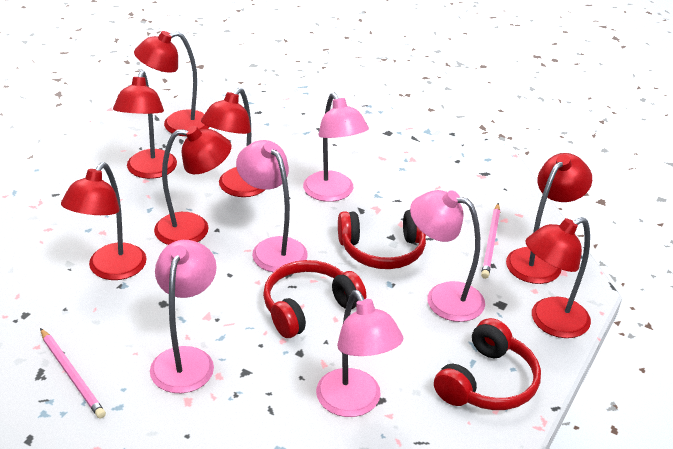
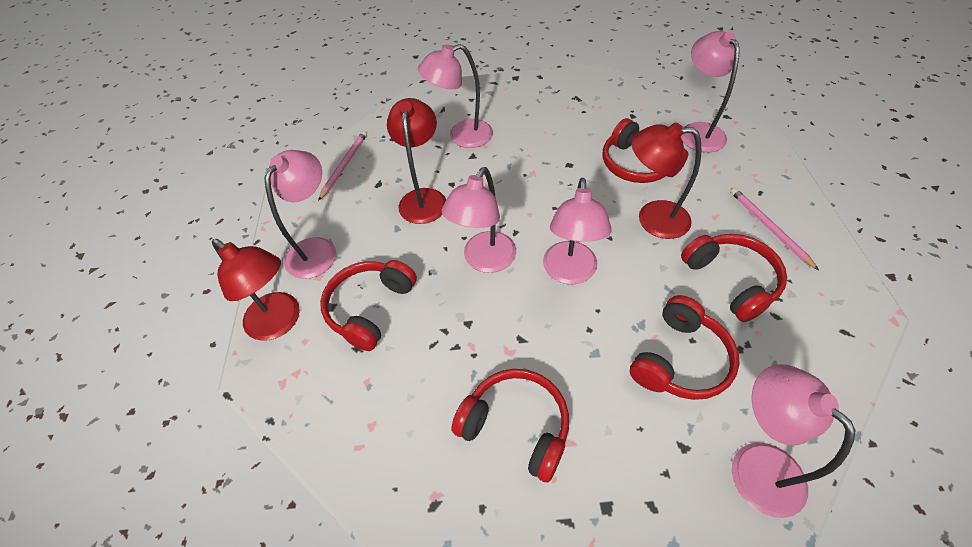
pink lamp: [150,240,217,393] [236,140,308,272] [303,92,369,202] [316,290,403,417] [410,190,485,322] = 5 -> [264,150,336,279] [418,44,493,148] [442,167,516,273] [543,178,612,284] [681,31,740,152] [732,364,856,518] = 6
red headphones: [263,260,366,338] [338,210,426,269] [434,318,541,410] = 3 -> [320,260,417,351] [451,369,569,482] [603,118,688,183] [630,295,740,400] [681,234,787,322] = 5
red lamp: [61,162,147,280] [113,71,177,179] [134,31,209,136] [154,126,231,245] [201,88,265,197] [506,153,592,284] [525,217,591,338] = 7 -> [212,239,300,341] [387,98,446,224] [631,123,702,239] = 3

